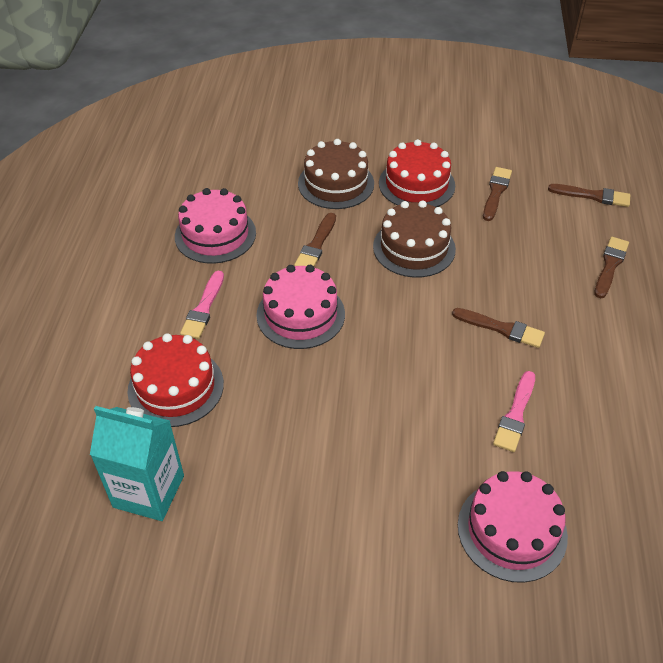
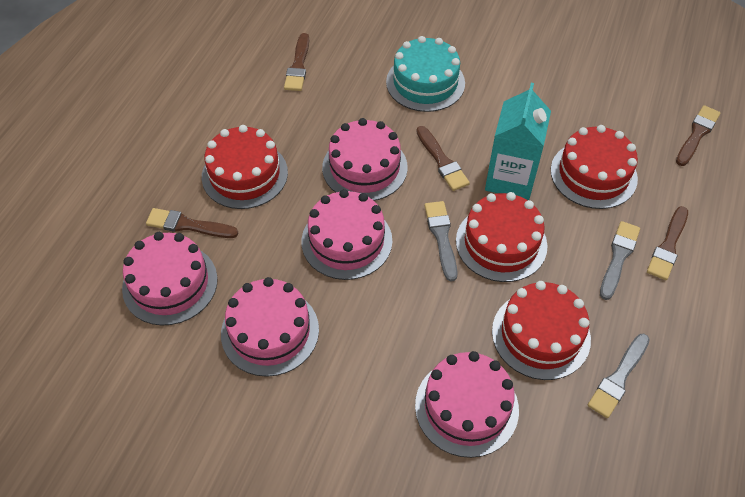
brown cake: [298,139,374,209] [373,200,456,278] = 2 -> none = 0
grey brush: none = 0 -> [425,201,458,282] [588,334,650,418] [600,221,640,300] = 3
pink brush: [180,271,224,339] [493,371,535,452] = 2 -> none = 0
pink cake: [175,188,256,264] [256,265,345,349] [458,471,568,583] = 3 -> [122,232,218,326] [221,277,319,377] [302,189,392,280] [322,118,408,201] [415,351,519,458] = 5
red cake: [128,333,224,427] [379,139,455,207] = 2 -> [202,125,288,209] [456,192,548,282] [492,281,591,380] [551,125,638,209] = 4
turquoise cake: none = 0 -> [386,36,465,112] = 1

